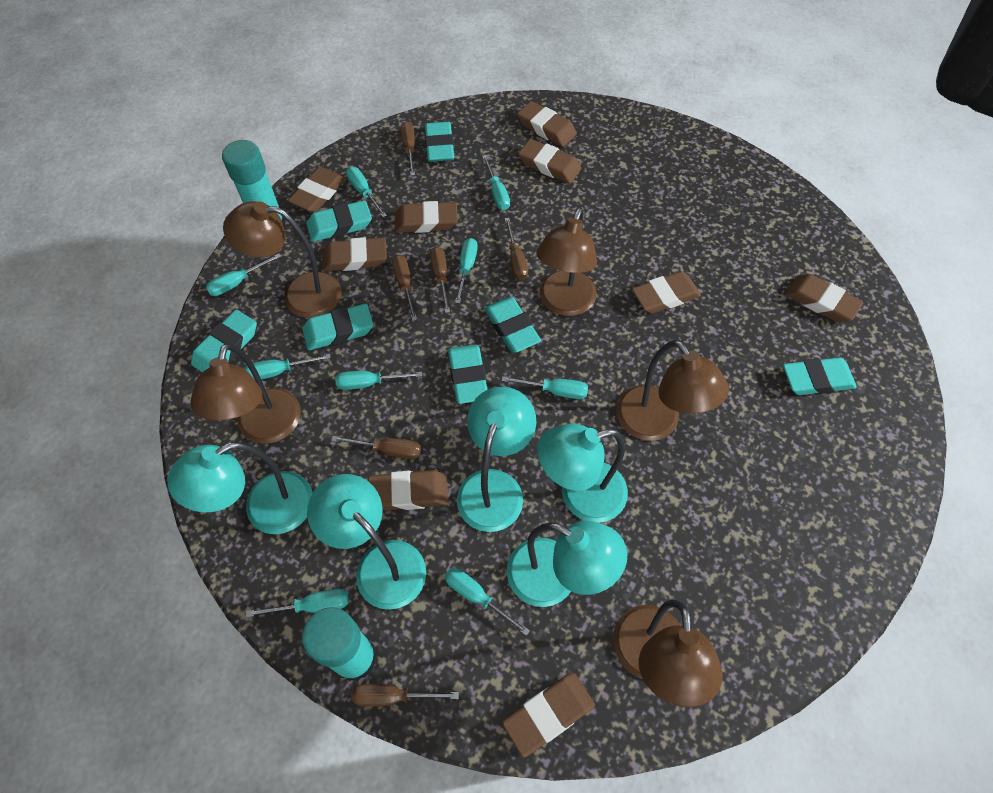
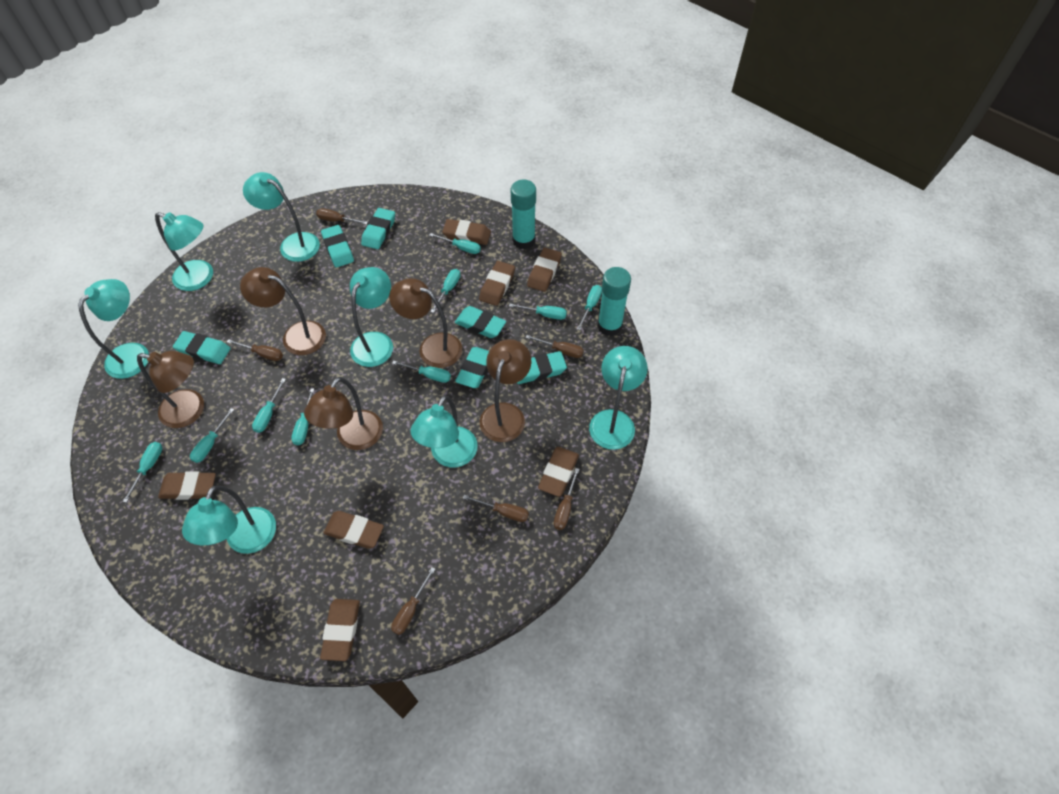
brown eraser: [288,167,346,212] [322,237,387,272] [368,470,449,511] [395,201,458,233] [502,673,595,758] [517,101,577,147] [518,139,581,184] [632,271,701,314] [785,274,863,323] = 9 -> [158,471,216,500] [320,599,360,661] [323,511,384,549] [442,219,491,245] [479,261,515,306] [527,248,562,292] [538,447,579,497] = 7
turquoise eraser: [191,310,257,372] [302,303,373,350] [307,200,372,242] [425,122,454,162] [448,344,488,404] [484,297,541,353] [783,358,857,395] = 7 -> [173,331,231,364] [321,225,354,267] [361,208,395,249] [455,306,506,338] [455,347,489,388] [517,351,567,384] = 6
turquoise lamp: [167,442,313,534] [307,474,426,610] [457,387,536,532] [507,521,627,607] [537,424,628,523] = 5 -> [78,279,149,379] [155,212,213,291] [182,485,276,554] [243,172,320,262] [350,267,393,367] [411,395,478,467] [589,346,648,450] = 7

